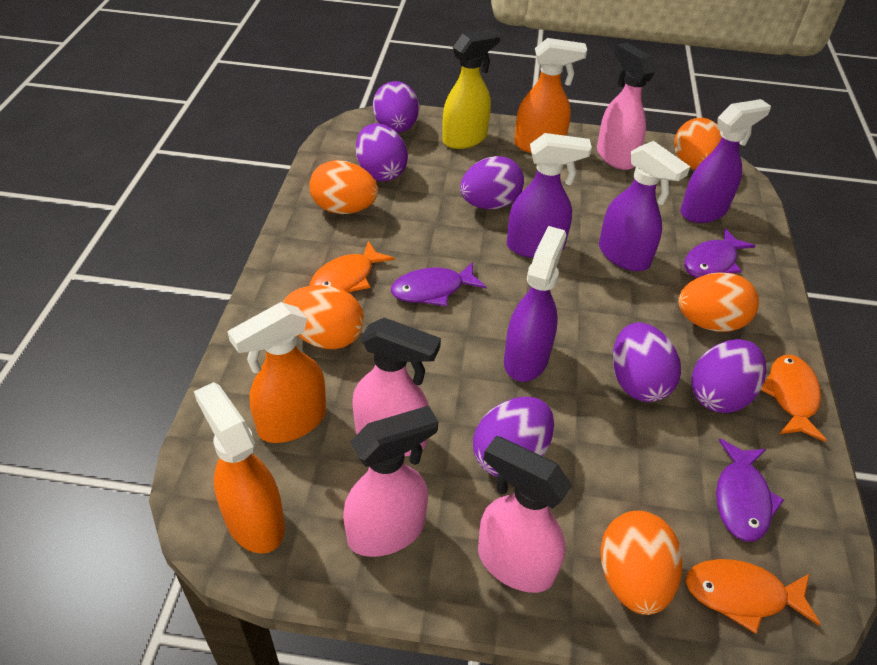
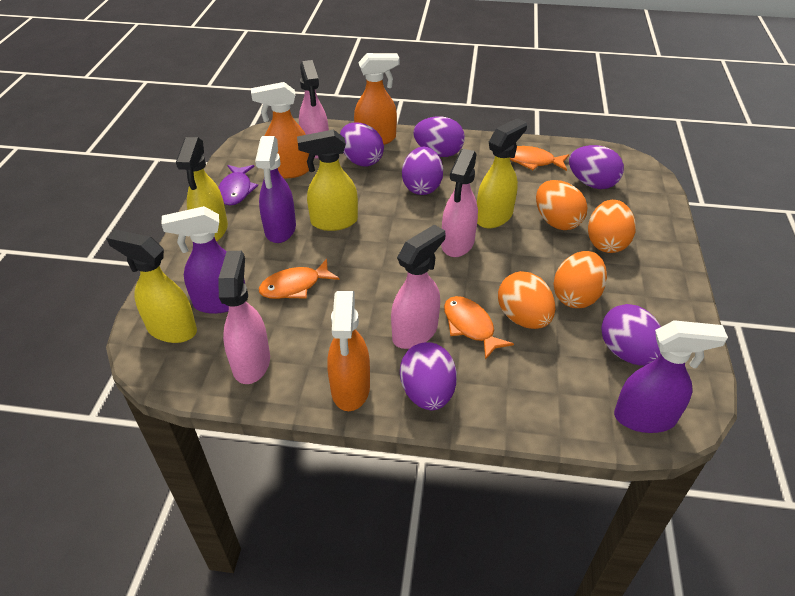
orange egg: [283,285,364,349] [309,160,378,214] [600,511,683,615] [674,118,722,170] [678,272,759,332] = 5 -> [498,271,555,329] [536,180,587,230] [553,251,607,308] [588,200,636,253] = 4
purple fish: [391,262,487,306] [684,228,755,278] [716,439,784,542] = 3 -> [218,165,258,206] = 1
purple spray bottle: [504,226,566,382] [507,133,592,258] [599,141,690,271] [680,99,771,223] = 4 -> [161,206,245,314] [255,136,296,243] [614,320,728,433] = 3
yellow spray bottle: [442,29,501,149] = 1 -> [106,230,197,343] [176,137,228,242] [297,130,358,231] [477,118,527,228] = 4

